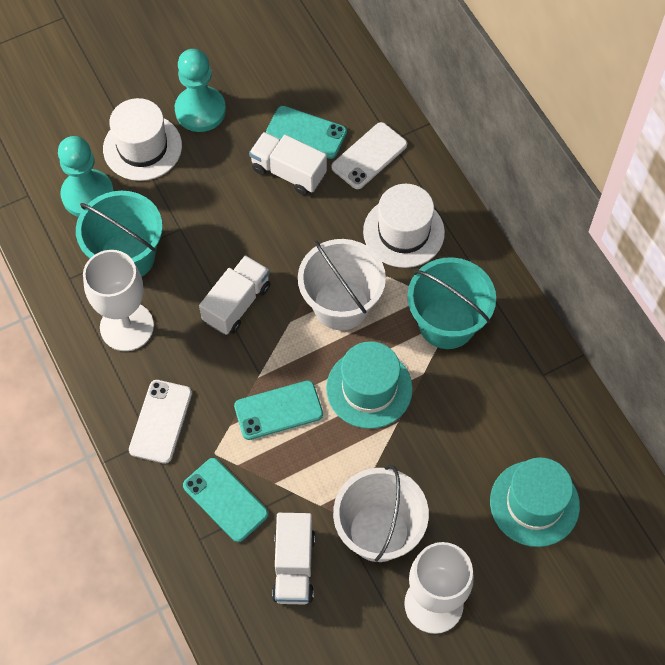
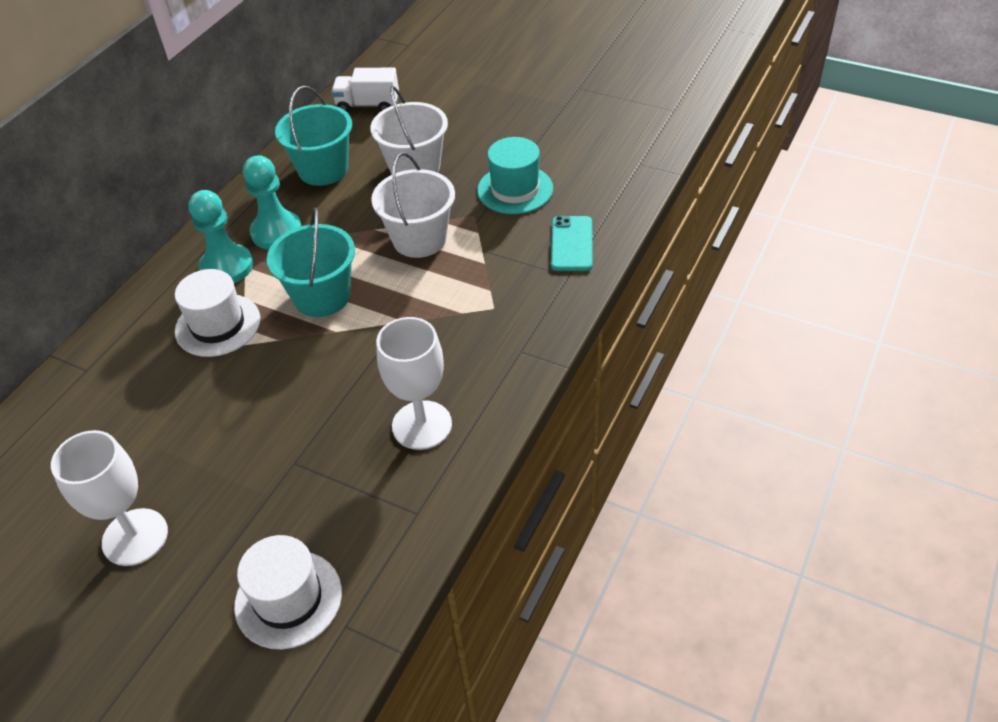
turquoise hat: [326,341,413,429] [490,457,580,547] = 2 -> [477,137,553,214] = 1
turquoise phone: [183,458,268,542] [234,380,323,440] [266,106,347,159] = 3 -> [551,216,593,271] = 1
white phone: [129,380,192,464] [331,122,407,189] = 2 -> none = 0
white truck: [199,255,270,335] [249,132,327,195] [272,513,315,604] = 3 -> [331,68,399,112] = 1

